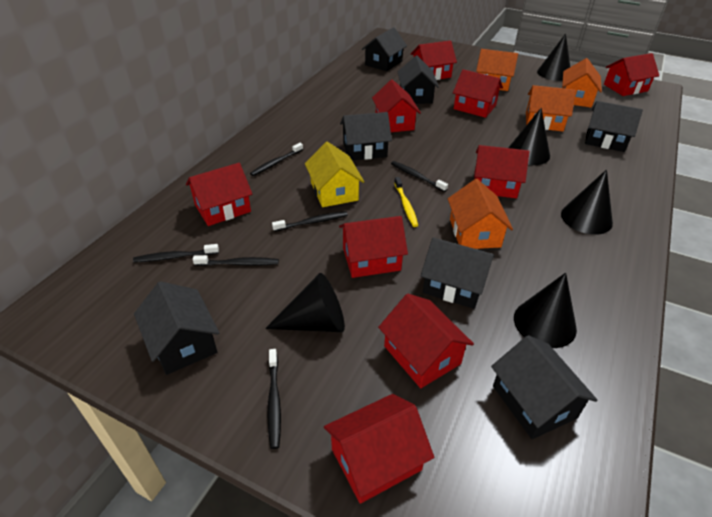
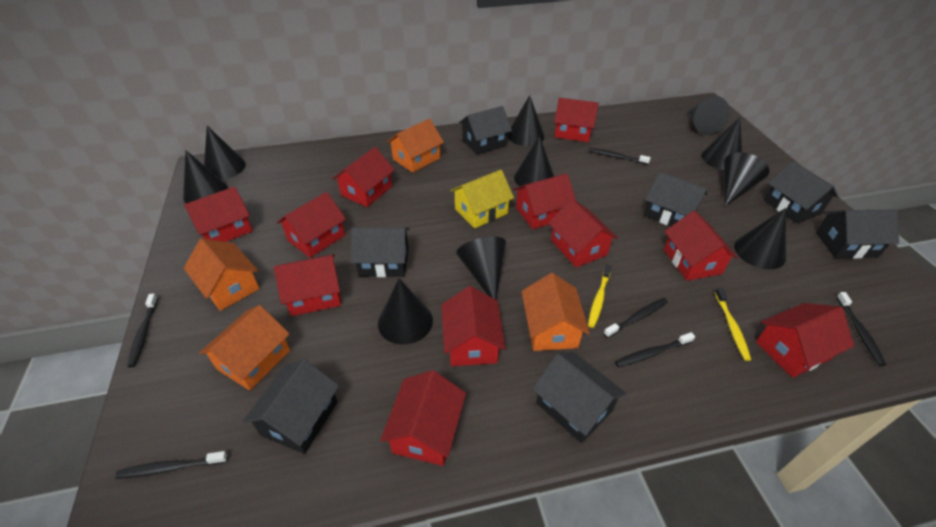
black cone: [265,273,345,332] [508,108,550,165] [514,273,577,348] [537,34,570,81] [561,169,613,235] = 5 -> [183,151,228,203] [204,126,246,180] [378,278,433,345] [456,236,506,300] [508,95,545,146] [514,136,555,186] [689,96,730,135] [701,117,742,170] [724,152,769,206] [734,208,786,269] = 10
red house: [186,163,253,226] [324,394,434,504] [339,216,408,278] [372,80,421,132] [378,294,474,388] [411,40,457,80] [453,69,503,118] [474,145,529,198] [604,53,659,96] = 9 -> [184,186,253,242] [274,254,341,316] [276,192,346,258] [332,147,395,207] [380,370,466,466] [441,286,505,366] [513,173,576,229] [548,199,618,268] [554,98,599,142] [664,211,738,281] [756,303,854,378] = 11
yellow toothbrush: [394,177,418,227] = 1 -> [588,265,612,328] [715,288,751,361] = 2

